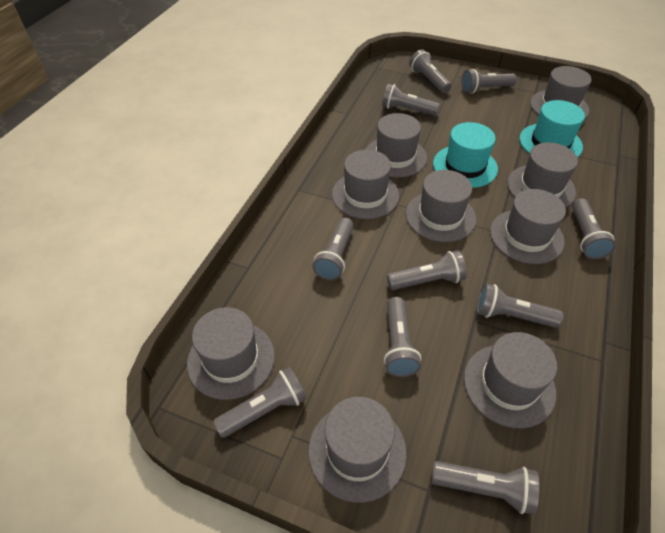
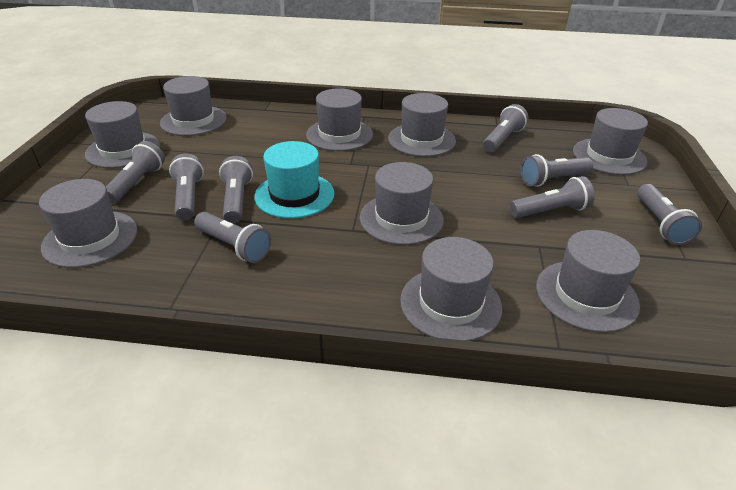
grey flashlight: [213,367,307,438] [312,217,353,280] [382,84,440,116] [384,297,421,377] [387,250,467,290] [409,50,451,93] [432,461,539,515] [461,69,517,94] [476,283,563,328] [572,198,616,259] = 10 -> [106,141,165,204] [169,154,204,220] [194,212,271,263] [219,156,253,224] [483,104,528,152] [510,176,595,218] [520,154,593,187] [637,184,702,245] = 8
turquoise hat: [433,122,498,188] [519,100,585,158] = 2 -> [254,141,334,219] = 1

